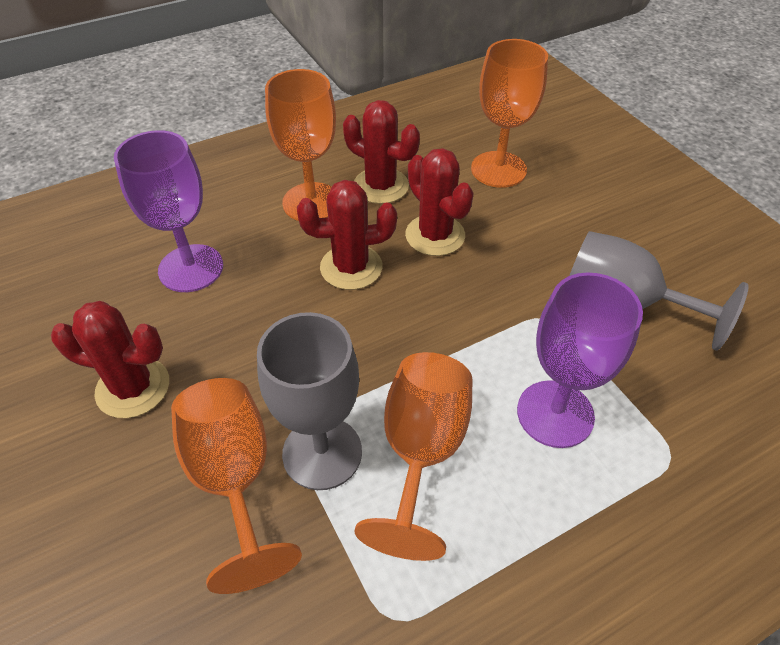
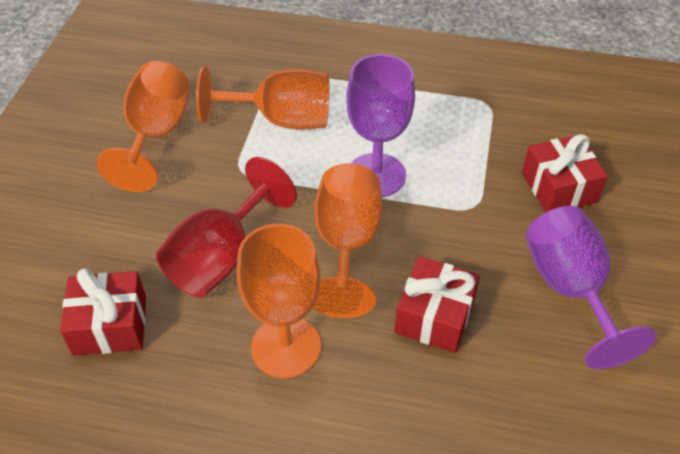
grey goblet: [257,312,362,490] [569,231,749,351] = 2 -> none = 0
red cactus: [51,301,169,418] [297,180,397,290] [343,100,420,204] [405,148,474,256] = 4 -> none = 0
red gift: none = 0 -> [60,268,146,356] [394,256,480,353] [522,134,608,212] = 3
red goblet: none = 0 -> [156,157,297,298] = 1

